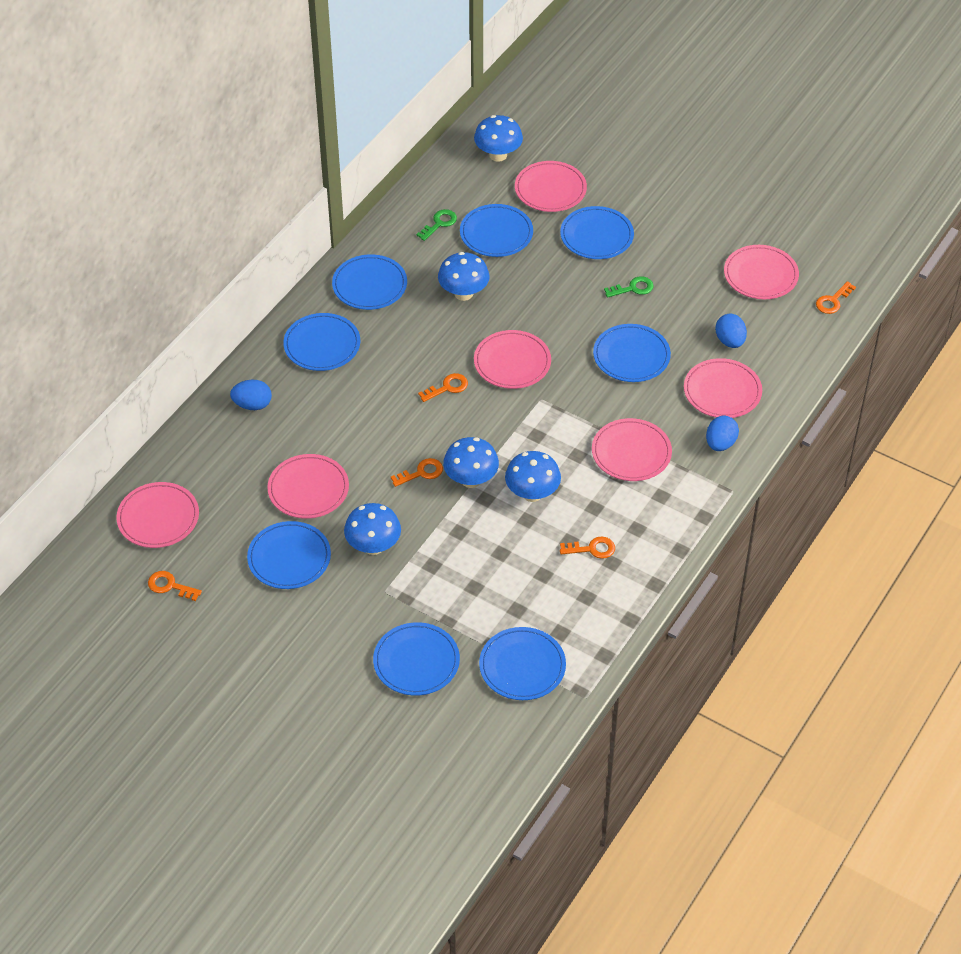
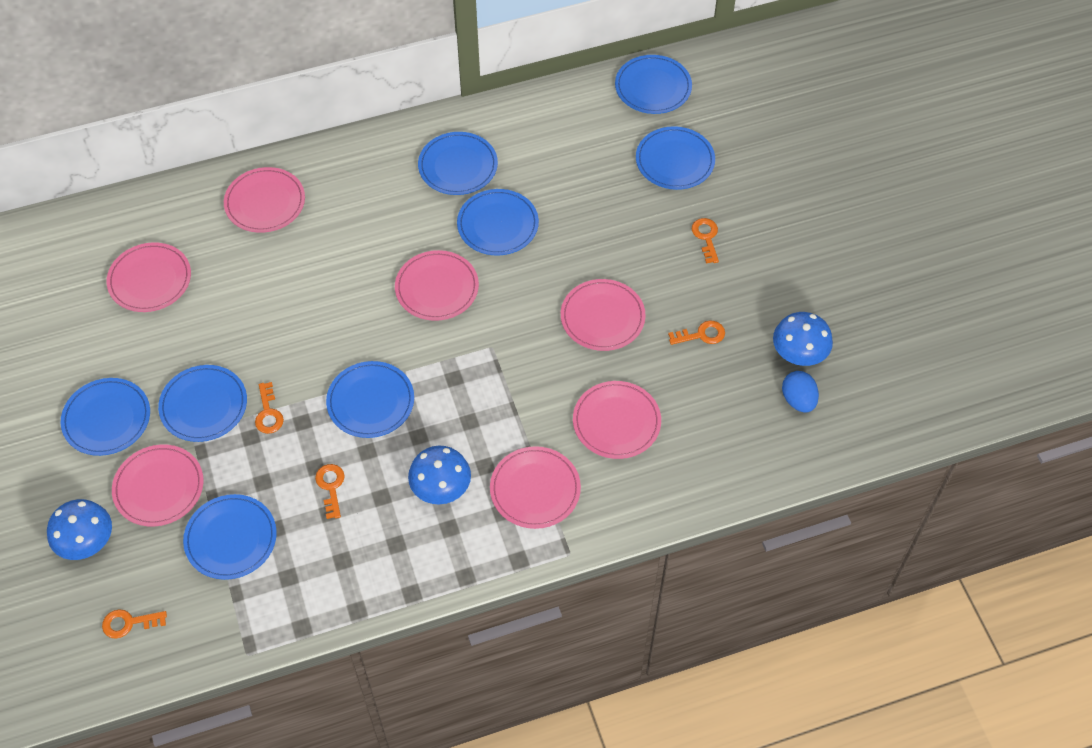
blue egg: [230,380,272,410] [706,416,739,451] [715,313,747,348] = 3 -> [782,371,819,413] = 1
blue mushroom: [344,503,401,555] [438,252,489,301] [443,437,499,488] [474,115,523,162] [505,451,561,502] = 5 -> [47,499,112,560] [408,445,471,504] [773,312,833,366] = 3
green key: [416,209,457,241] [604,276,654,298] = 2 -> none = 0

